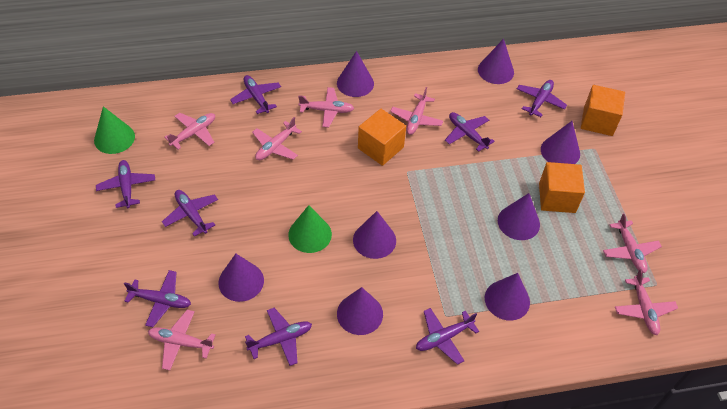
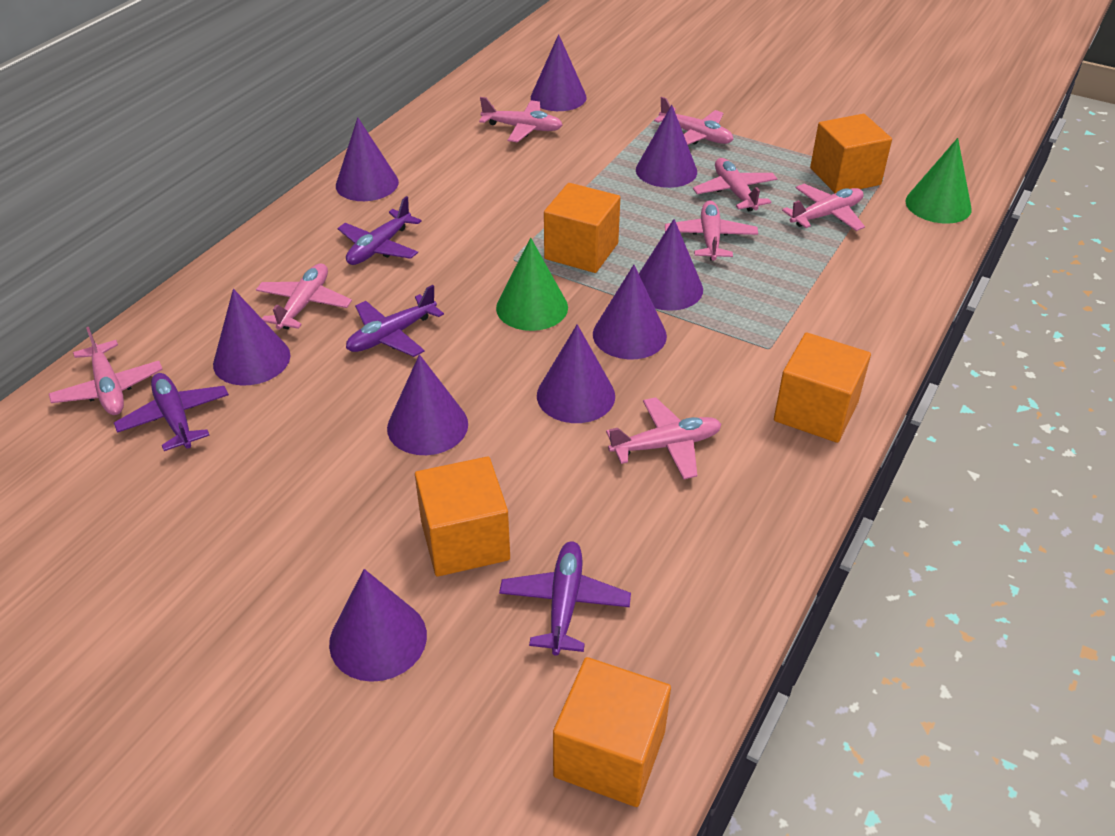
orange cube: [358,109,406,166] [539,162,585,213] [581,85,625,136] = 3 -> [415,457,510,577] [544,183,621,273] [553,657,671,807] [774,332,871,443] [810,114,892,193] = 5
pink plane: [148,310,216,370] [164,113,215,150] [252,117,302,160] [298,87,354,127] [390,87,443,135] [603,213,662,273] [615,269,678,335] = 7 -> [49,327,163,415] [256,263,352,330] [479,97,563,142] [606,397,722,480] [654,97,733,145] [665,201,758,261] [693,158,778,212] [782,184,865,231] = 8
purple cone: [218,254,264,302] [337,51,374,97] [337,287,383,335] [353,211,396,259] [478,39,514,84] [485,273,530,321] [498,193,540,240] [541,121,580,164] = 8 -> [213,289,290,386] [329,569,427,682] [336,117,399,201] [387,354,468,455] [531,34,587,111] [537,324,615,423] [593,265,667,359] [636,105,697,188] [639,219,703,311] = 9
purple plane: [96,160,155,208] [124,270,191,327] [162,190,218,237] [230,75,281,114] [245,308,312,366] [416,308,479,365] [445,112,495,152] [517,80,567,117] = 8 -> [114,373,229,451] [338,196,421,265] [346,285,444,357] [499,541,631,656] = 4

